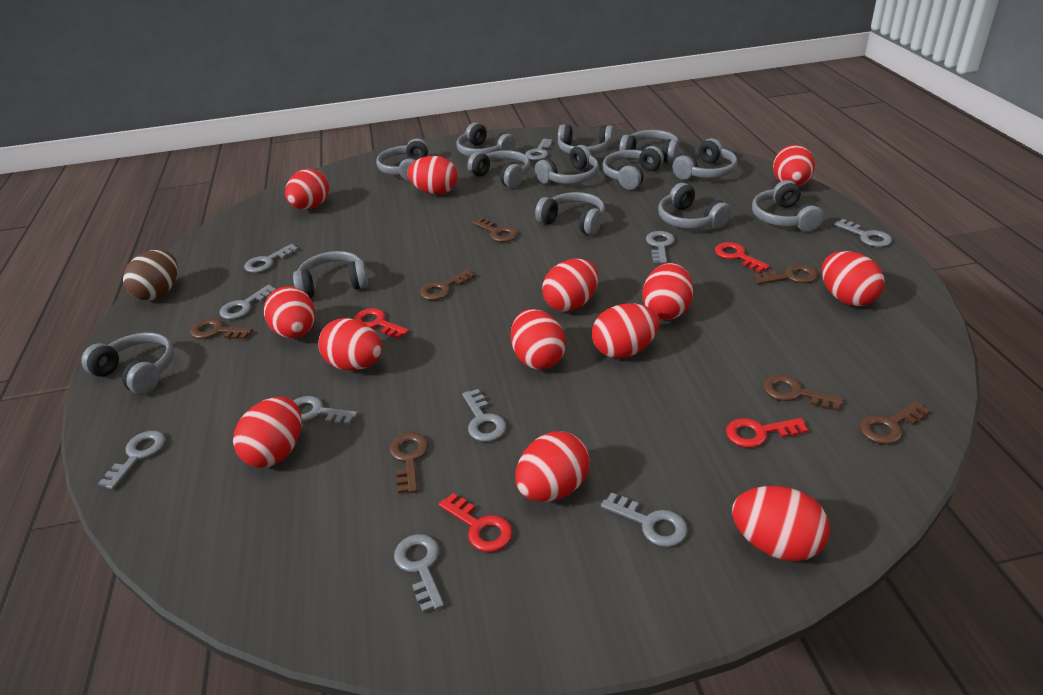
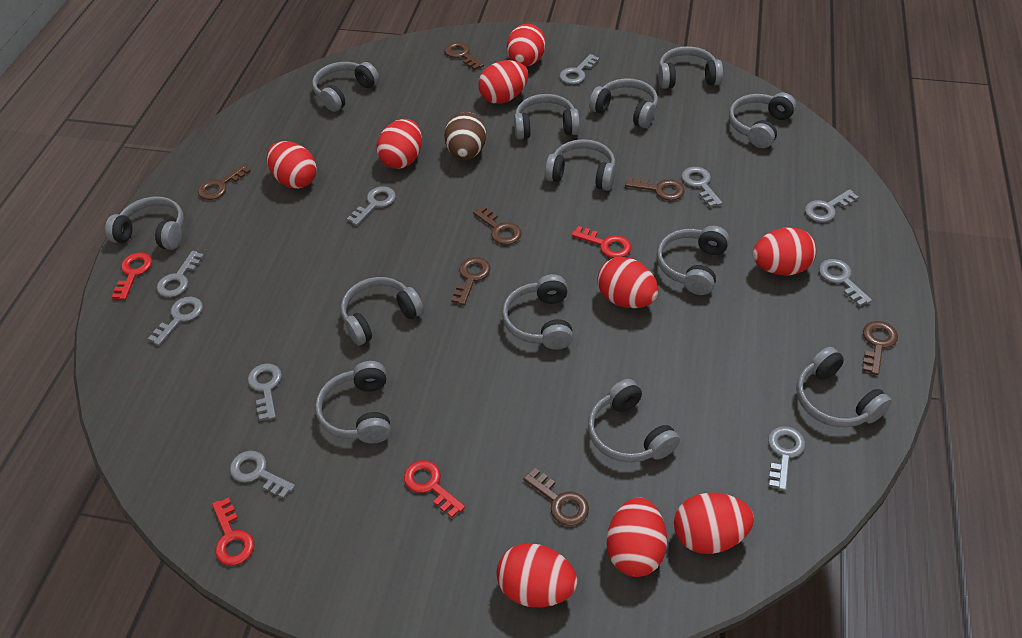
red egg: [233,397,301,468] [264,286,315,338] [285,169,329,209] [318,318,382,371] [407,156,458,195] [511,309,566,370] [515,431,590,502] [542,259,598,312] [592,303,659,358] [642,263,693,320] [732,486,830,561] [773,145,815,186] [822,251,884,306] = 13 -> [267,141,317,189] [377,119,422,169] [478,60,528,104] [497,543,577,607] [507,24,546,67] [597,257,658,308] [607,497,667,577] [674,493,754,554] [753,227,816,276] = 9

